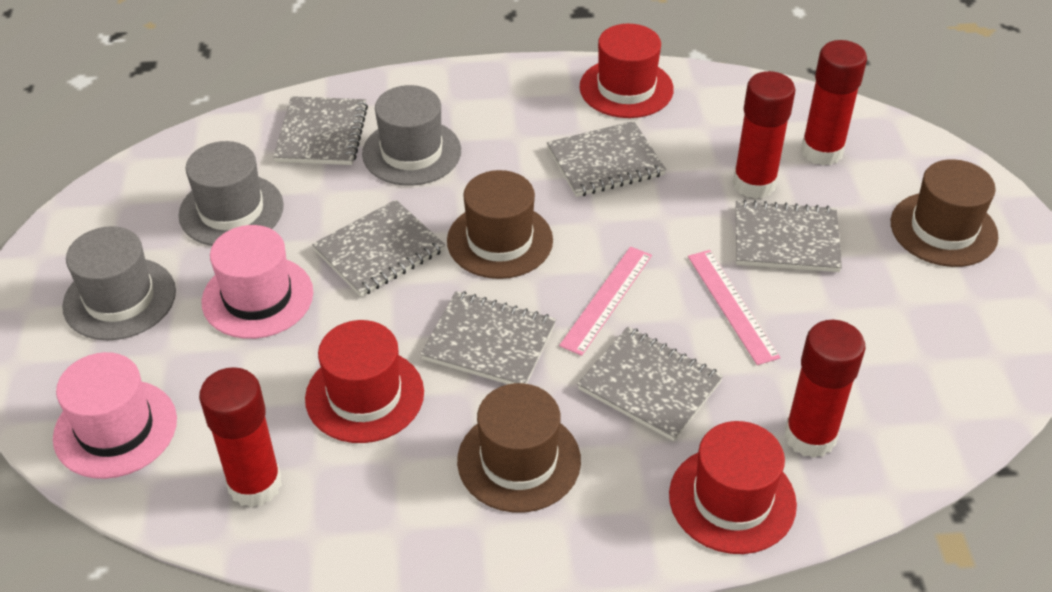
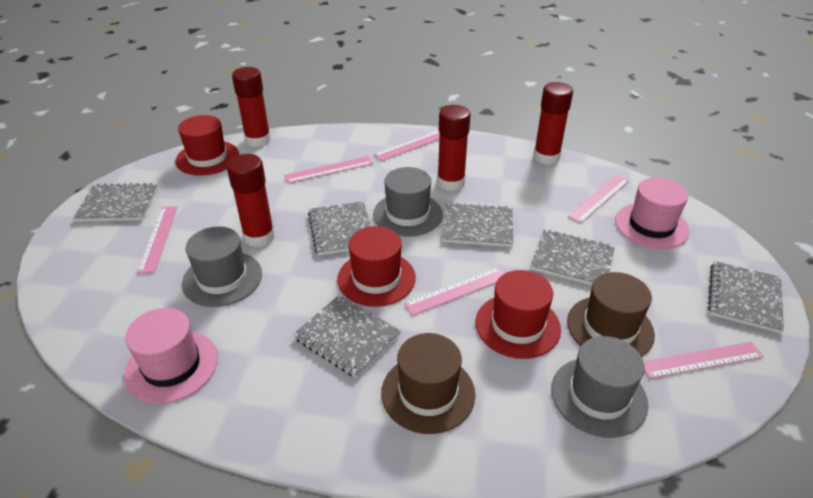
brown hat: [447,170,553,279] [457,383,581,513] [891,159,999,267] = 3 -> [381,333,475,434] [567,272,655,357] = 2
pink ruler: [559,246,652,356] [688,250,780,365] = 2 -> [137,206,178,273] [284,156,373,183] [374,130,440,161] [404,267,505,316] [567,175,629,223] [643,342,764,379] = 6

